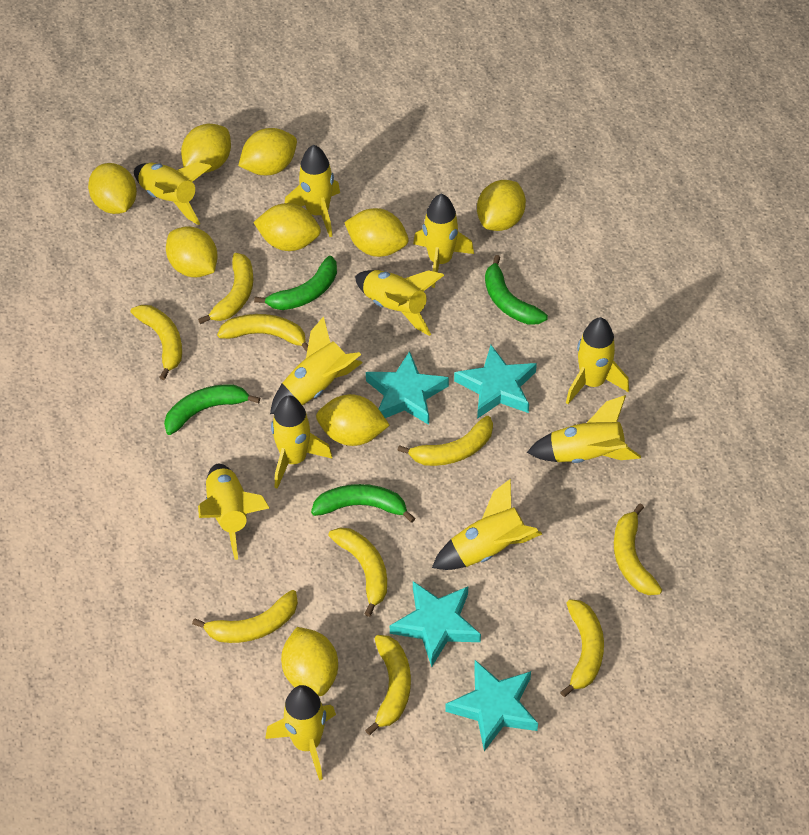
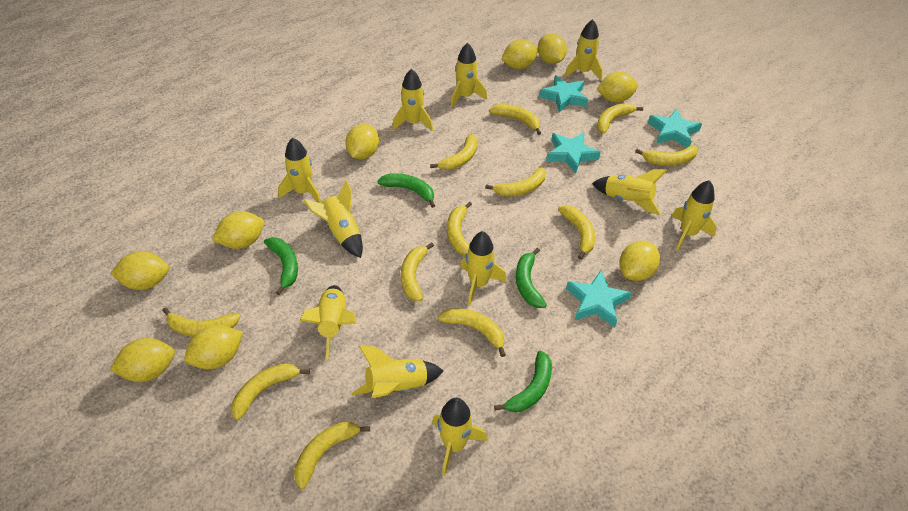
yellow banana: [131,305,182,380] [192,590,298,643] [198,253,254,324] [217,314,308,352] [328,528,387,617] [365,635,411,735] [397,416,493,466] [560,599,604,697] [614,503,662,595] = 9 -> [162,307,240,337] [231,363,310,420] [294,422,370,490] [401,243,434,301] [430,134,477,170] [438,308,506,357] [447,202,472,255] [485,167,546,197] [489,104,541,135] [558,205,595,260] [597,103,643,134] [635,145,698,166] = 12

